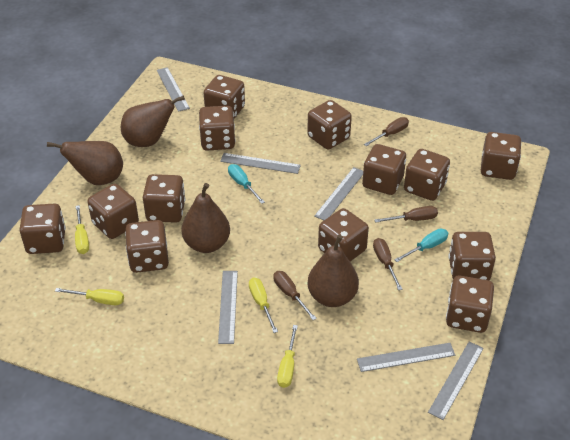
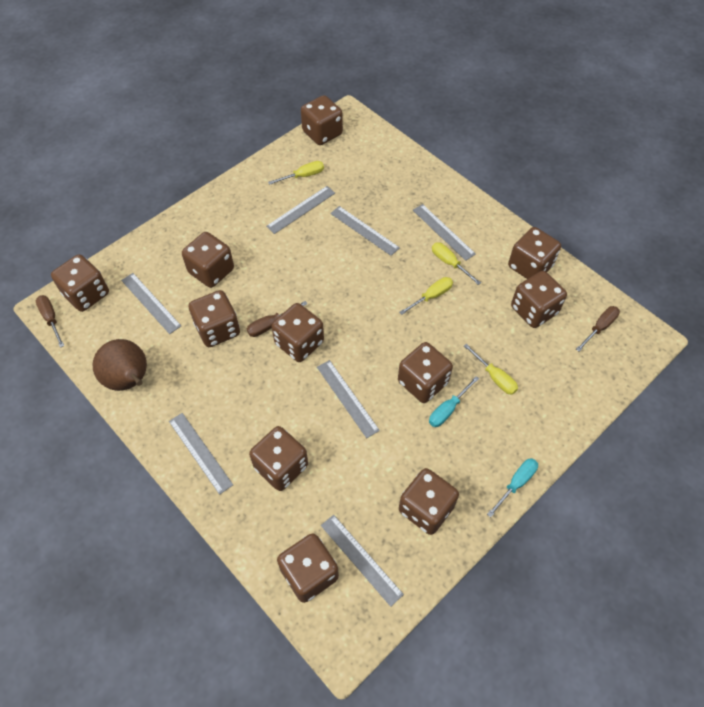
brown dice: [19,203,66,254] [87,184,139,239] [125,220,169,273] [143,174,185,223] [199,106,236,150] [204,75,245,119] [307,100,352,150] [318,208,369,261] [362,144,406,195] [404,149,450,201] [446,275,494,333] [449,232,496,280] [481,132,522,180] = 13 -> [51,254,109,312] [182,232,234,288] [189,290,240,347] [249,426,308,491] [271,303,324,362] [277,533,339,603] [301,95,343,145] [398,342,453,403] [399,468,459,535] [508,227,561,279] [511,271,567,328] = 11
brown pear: [47,141,123,185] [121,95,185,147] [181,183,230,253] [307,235,359,307] = 4 -> [93,339,147,391] = 1
brown screwdriver: [273,271,317,320] [364,117,409,146] [373,238,402,290] [374,206,438,223] = 4 -> [36,295,64,348] [247,301,307,337] [576,306,620,352] = 3
grey ruler: [157,67,190,112] [218,271,238,344] [220,153,301,174] [314,167,363,220] [357,343,455,372] [428,342,484,420] = 6 -> [121,273,181,334] [169,413,233,495] [266,186,335,234] [317,360,380,438] [321,515,404,607] [330,206,400,256] [413,204,476,261] = 7

